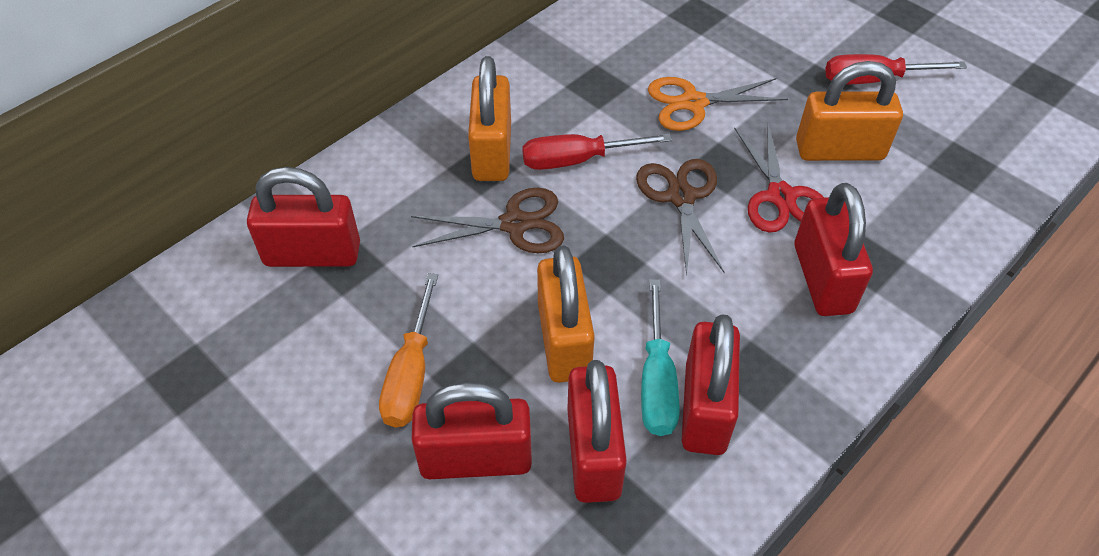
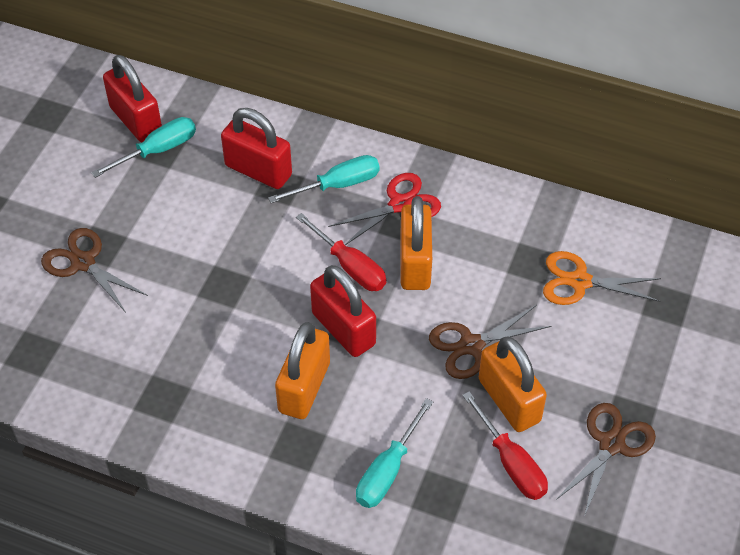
brown scissors: [411,188,564,253] [636,159,725,276] = 2 -> [41,228,148,313] [429,305,551,379] [556,403,656,517] = 3
orange screwdriver: [379,273,438,428] = 1 -> none = 0
red padlock: [247,167,360,267] [411,382,532,479] [567,360,627,503] [682,315,740,455] [794,183,873,316] = 5 -> [103,55,162,143] [221,108,292,189] [310,265,376,357] = 3
turquoise screwdriver: [641,279,679,436] = 1 -> [91,117,196,178] [268,155,380,203] [356,398,433,508] = 3

